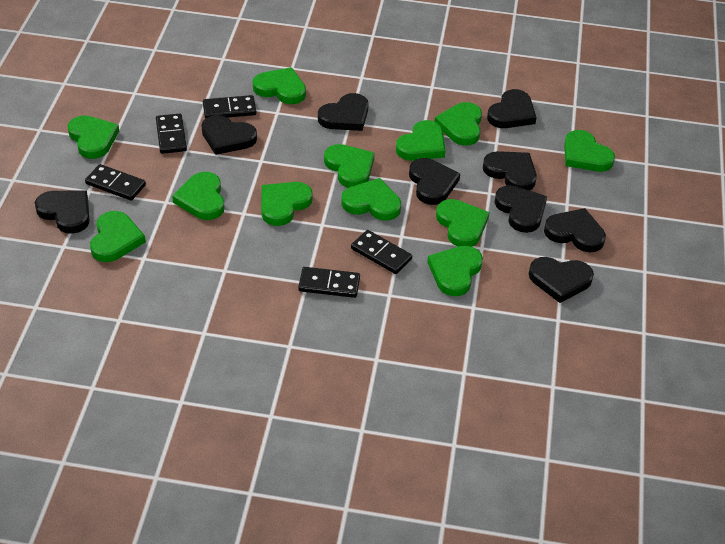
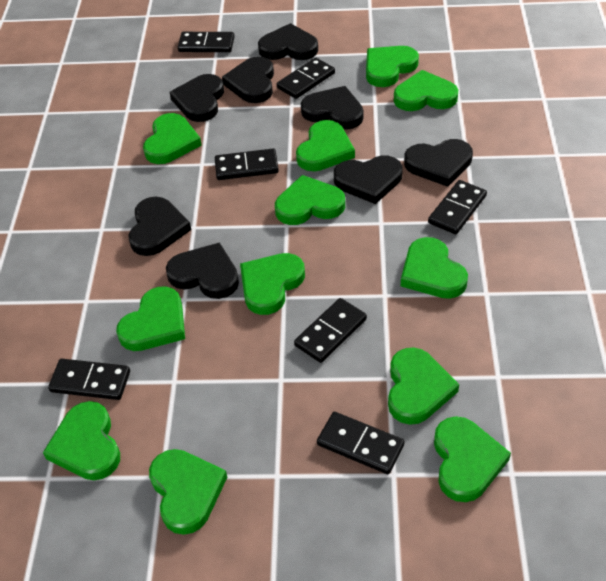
black domino: [85,164,146,201] [156,114,187,154] [203,95,256,119] [298,267,360,298] [351,230,412,274] = 5 -> [48,359,130,400] [178,32,235,52] [215,148,279,180] [277,58,335,99] [294,298,367,363] [317,412,405,474] [428,180,487,234] = 7
black heart: [35,190,90,234] [201,115,257,155] [318,93,369,131] [409,158,460,205] [483,151,537,191] [487,89,537,128] [494,185,547,233] [529,257,594,303] [544,208,606,252] = 9 -> [128,197,191,256] [166,242,239,299] [170,74,224,122] [222,56,274,103] [258,23,318,60] [301,86,363,130] [334,155,403,204] [404,139,473,187] = 8

